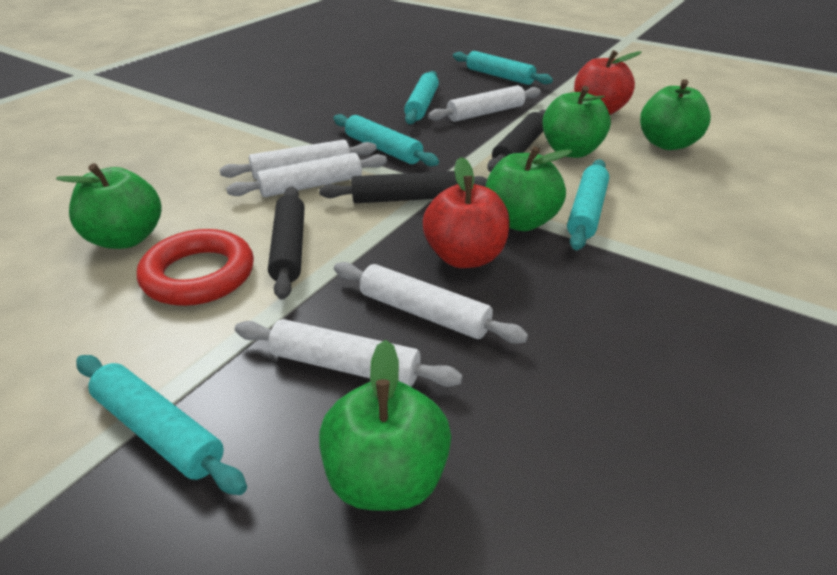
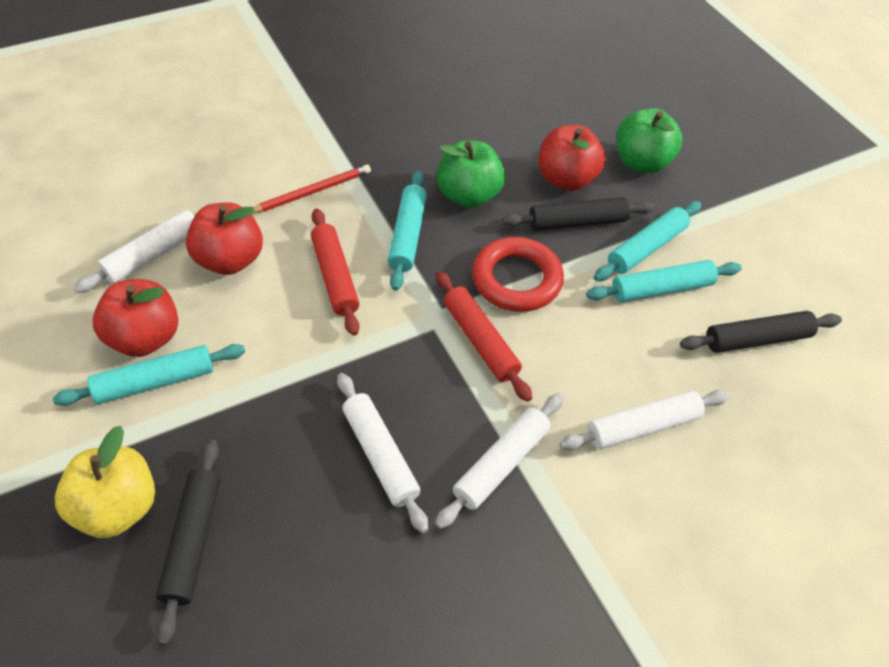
green apple: [56,163,161,249] [319,339,451,511] [485,146,573,231] [542,86,611,158] [640,79,711,150] = 5 -> [436,140,505,208] [616,108,683,173] = 2
red apple: [423,157,510,268] [574,50,642,115] = 2 -> [93,279,178,357] [186,202,263,275] [539,125,606,191] = 3
red pencil: none = 0 -> [252,164,371,214] = 1
red rolling pin: none = 0 -> [311,209,359,336] [436,271,532,402] = 2
turquoise rolling pin: [76,355,247,495] [333,114,439,166] [404,71,439,124] [453,51,553,85] [567,159,609,250] = 5 -> [53,344,245,406] [388,171,427,291] [586,260,742,302] [594,201,701,281] = 4
white rolling pin: [219,140,377,180] [226,153,387,197] [235,319,463,387] [334,262,528,344] [428,85,541,122] = 5 -> [74,203,215,293] [337,373,429,533] [435,393,564,529] [559,390,730,451] = 4
yellow apple: none = 0 -> [55,426,155,538] = 1

